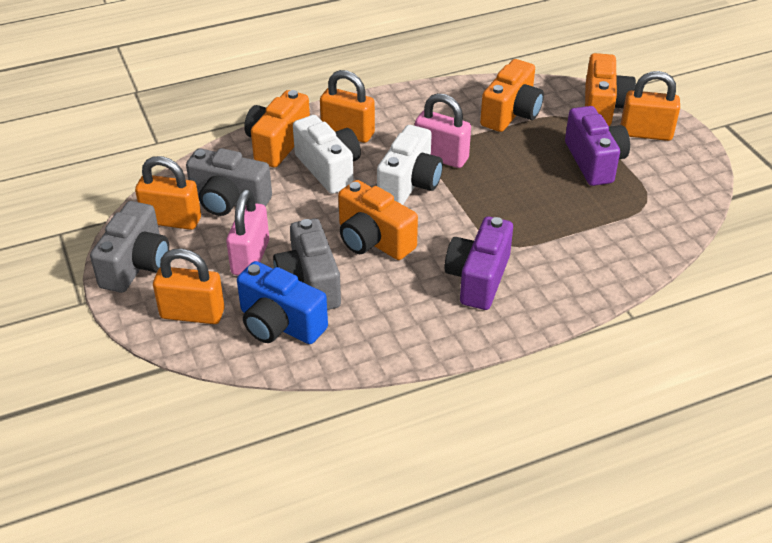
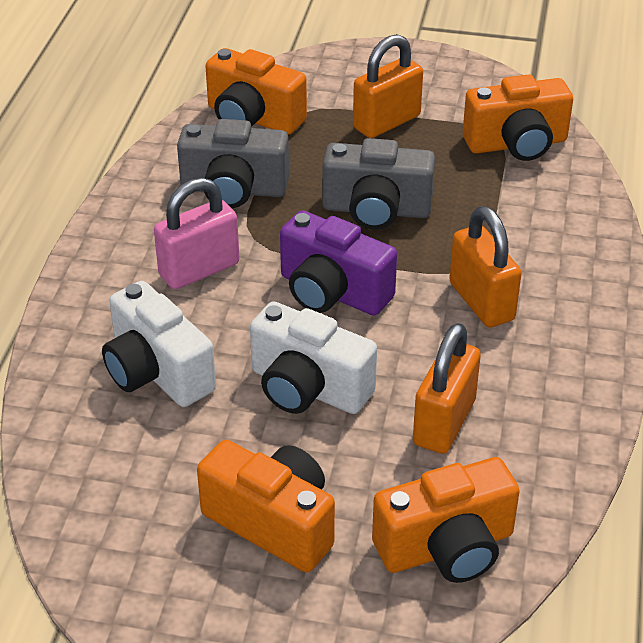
blue camera: [237,261,328,344] = 1 -> none = 0
grey camera: [90,201,169,293] [186,148,272,216] [273,218,341,310] = 3 -> [177,119,289,208] [322,138,435,230] = 2
orange padlock: [135,156,201,230] [153,248,225,324] [320,70,375,143] [621,71,680,141] = 4 -> [353,34,423,138] [413,323,481,454] [449,206,522,328] = 3
pink padlock: [226,189,269,275] [415,93,471,168] = 2 -> [154,178,239,289] = 1
purple camera: [444,216,513,310] [565,106,630,186] = 2 -> [280,210,397,316] = 1

